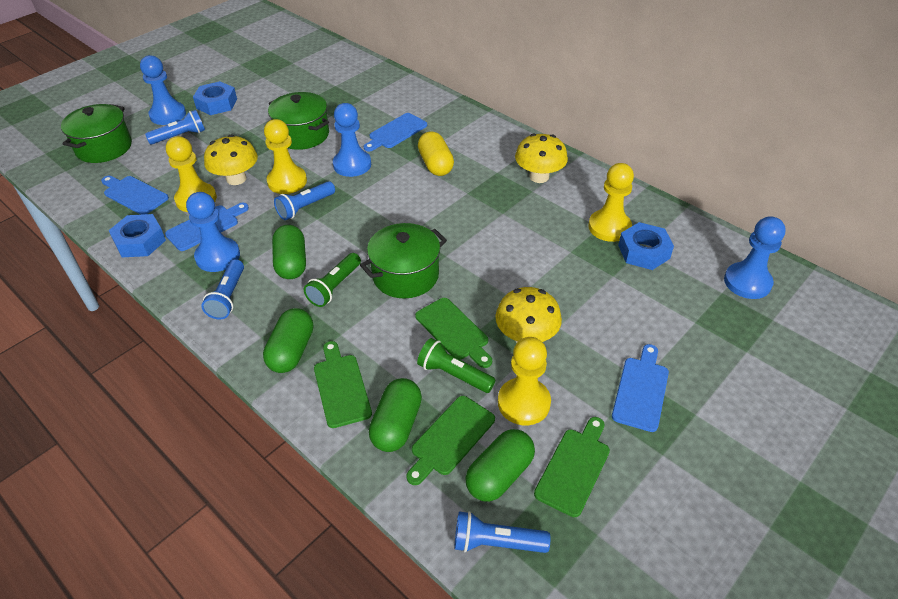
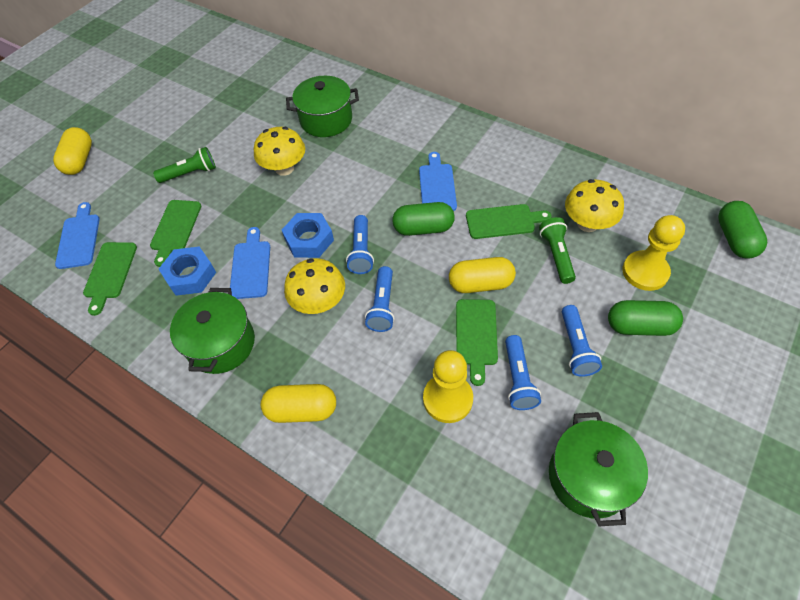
blue cutting board: [101,176,169,215] [165,203,249,251] [364,113,427,151] [612,344,669,432] = 4 -> [55,202,100,269] [230,227,270,299] [419,152,457,211] = 3
blue nut: [109,214,166,257] [193,81,237,115] [618,222,674,270] = 3 -> [159,247,216,296] [282,213,334,258] = 2
blue pawn: [140,55,186,125] [186,192,240,272] [333,103,371,177] [724,216,786,299] = 4 -> none = 0
green capsule: [263,308,313,373] [272,225,306,279] [369,378,422,452] [465,429,535,502] = 4 -> [392,202,455,236] [608,300,683,336] [718,201,767,259] = 3
yellow capsule: [418,131,454,176] = 1 -> [53,127,92,175] [261,384,336,423] [449,257,516,293] = 3
yellow pawn: [166,136,217,212] [264,119,307,194] [498,337,551,425] [588,163,634,242] = 4 -> [423,350,473,423] [622,215,685,291] = 2

